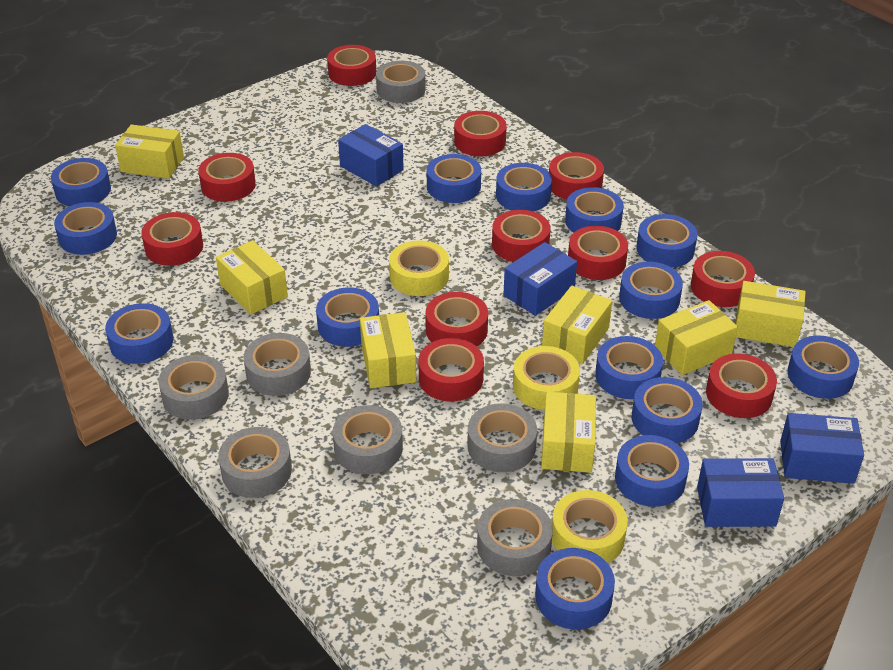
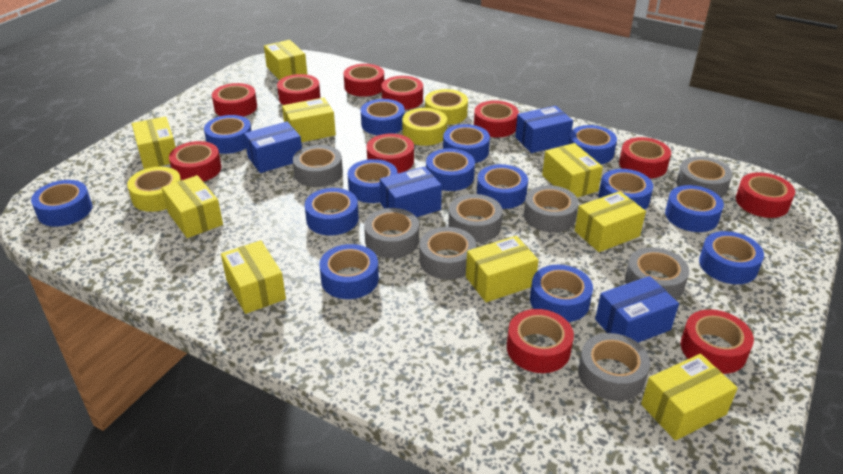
grey tape: [159,355,229,420] [218,427,292,498] [244,333,311,396] [333,405,403,474] [376,61,425,103] [467,404,537,472] [477,499,553,576] = 7 -> [293,145,343,187] [364,208,419,258] [420,227,476,280] [448,194,502,242] [524,185,578,232] [578,333,650,401] [625,247,689,300] [677,156,732,198] = 8
yellow box: [115,124,184,179] [216,240,288,314] [360,312,416,388] [541,392,596,473] [542,286,612,364] [655,300,738,375] [735,281,806,347] = 7 -> [132,117,176,169] [162,175,223,238] [221,240,286,314] [264,40,307,80] [282,98,336,142] [466,236,539,302] [542,143,603,197] [575,191,646,252] [641,354,738,441] = 9

